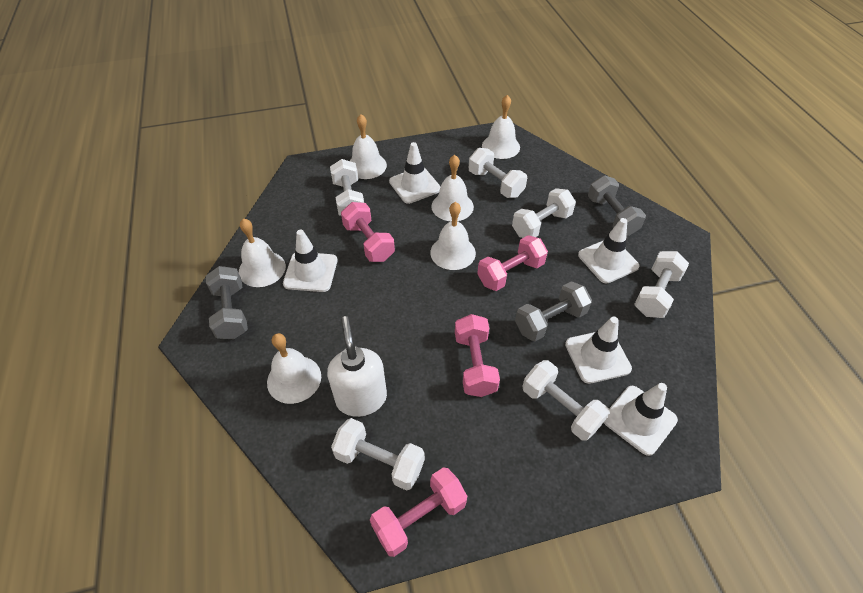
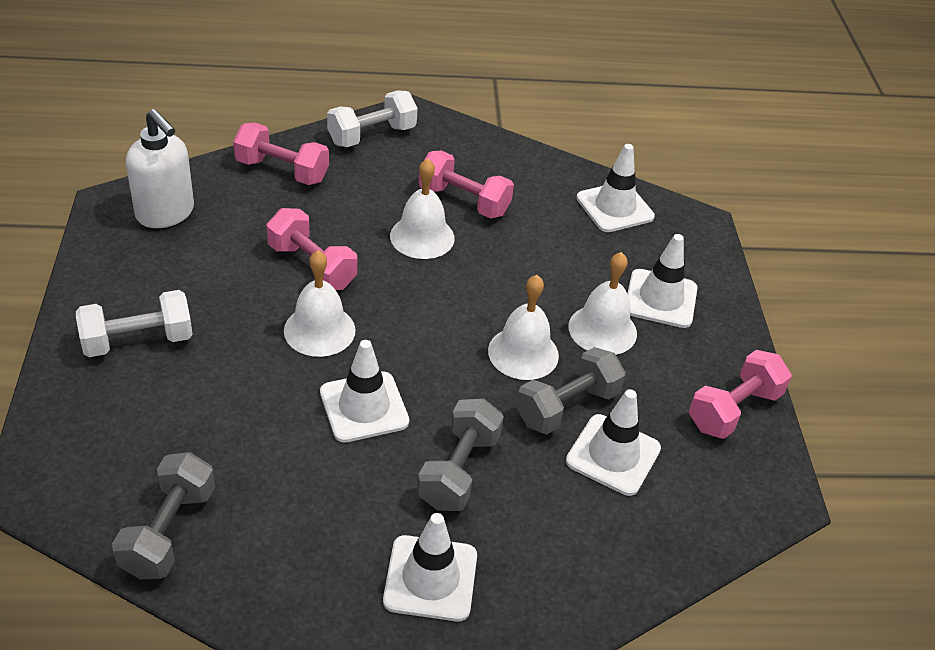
white bell: [239,218,286,287] [267,333,321,404] [350,114,387,179] [430,202,476,270] [431,155,474,221] [482,95,520,159] = 6 -> [284,250,356,357] [390,159,455,259] [488,275,559,380] [568,252,637,355] = 4
white dumbbell: [330,159,364,216] [331,418,425,491] [469,148,527,198] [512,188,576,238] [522,360,609,441] [634,251,689,318] = 6 -> [76,290,193,357] [327,90,418,147] = 2

